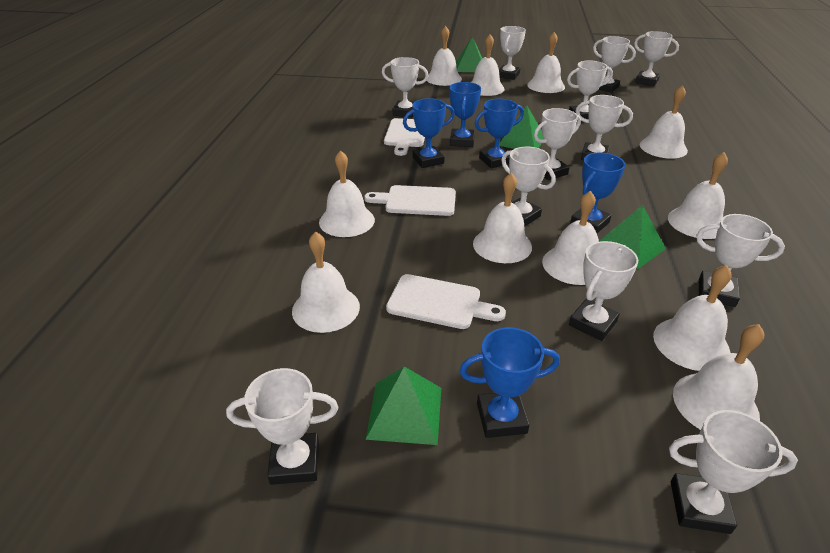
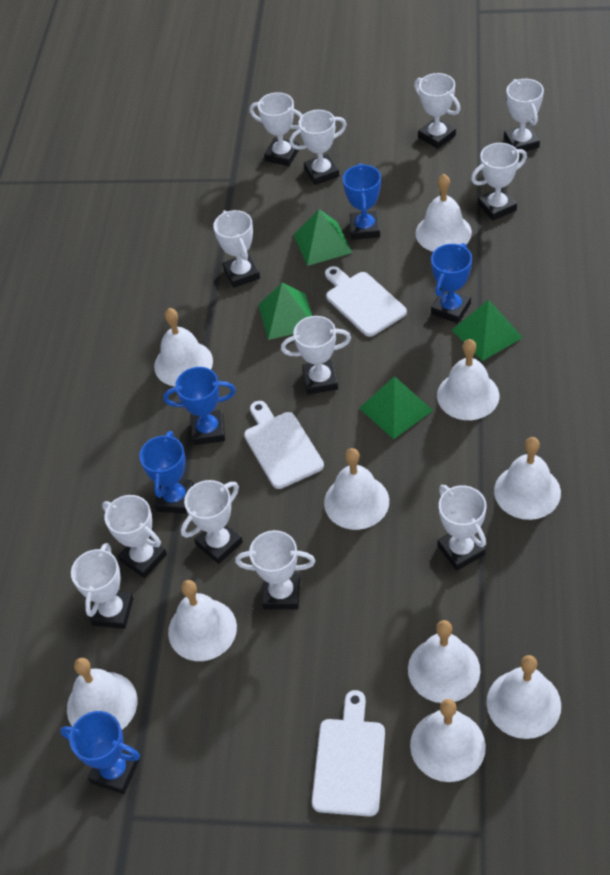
white bell: [292,231,360,333] [319,150,375,237] [427,26,462,86] [471,34,505,96] [473,173,532,263] [527,32,565,93] [542,191,599,285] [639,85,688,159] [653,265,732,371] [668,152,728,239] [673,324,764,430] = 11 -> [67,658,137,730] [154,308,213,387] [168,580,237,661] [324,448,389,530] [408,620,480,703] [410,699,486,782] [415,174,472,252] [437,339,499,420] [486,655,561,739] [494,437,561,520] = 10

